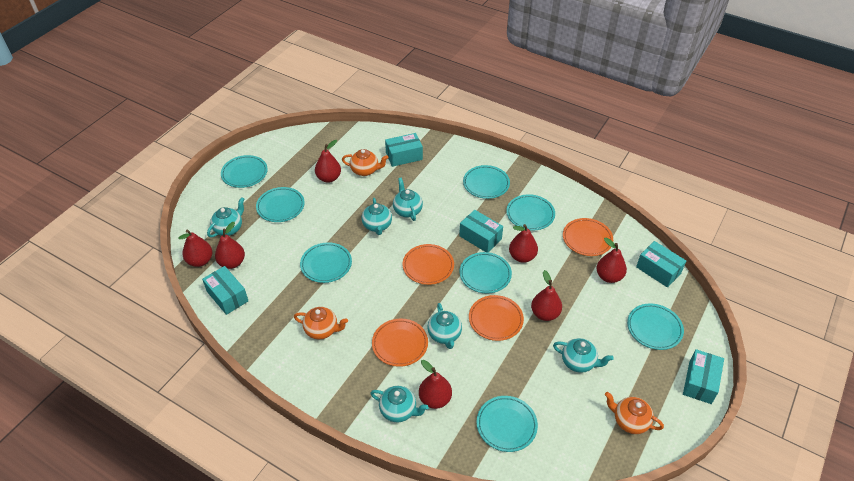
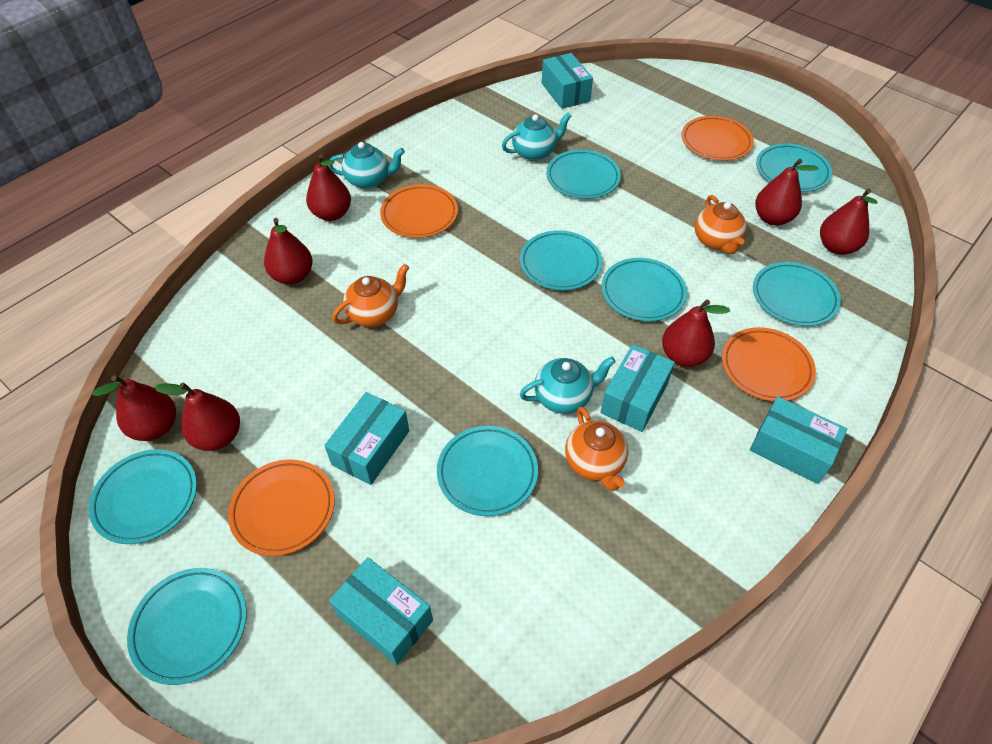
turquoise teapot: [207,197,244,237] [362,198,392,235] [370,386,429,422] [393,177,423,221] [427,303,462,349] [553,338,614,373] = 6 -> [328,142,405,189] [502,113,572,161] [519,356,616,414] = 3

